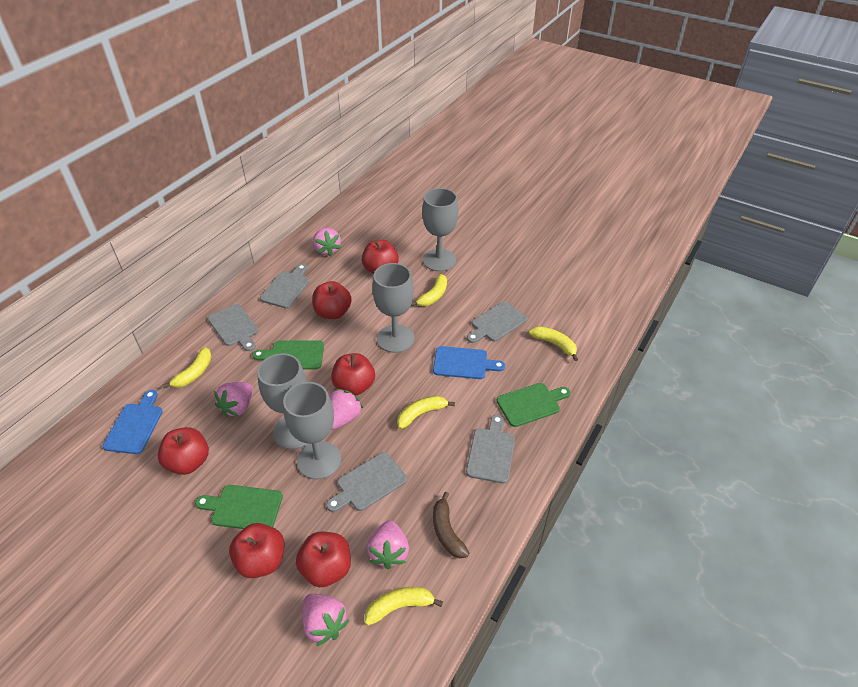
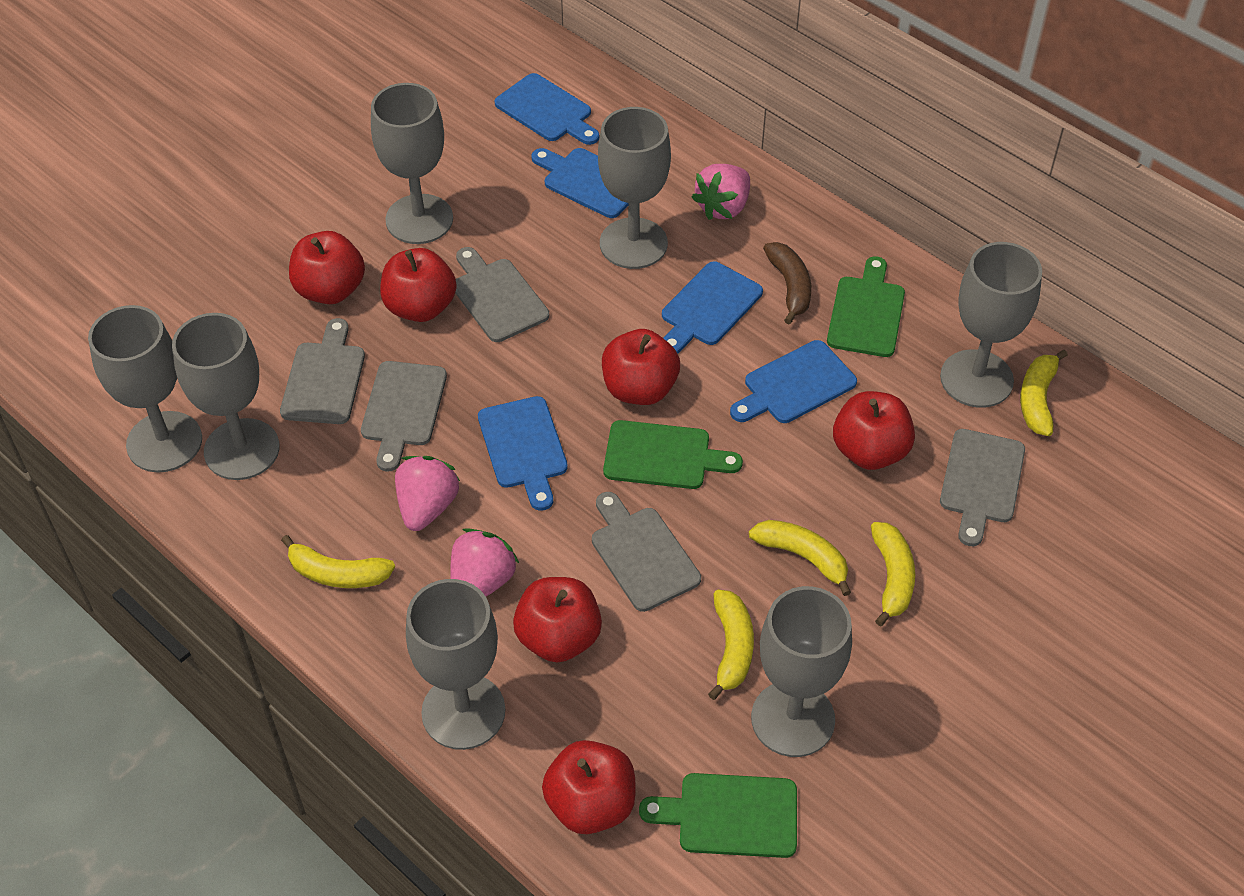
blue cutting board: [103,390,163,454] [433,346,505,379] = 2 -> [478,396,568,511] [495,73,599,145] [531,148,629,218] [662,262,763,354] [730,340,857,423] = 5
grey goblet: [257,353,308,450] [283,382,341,480] [373,263,415,353] [422,188,458,272] = 4 -> [88,305,202,473] [172,313,280,480] [371,83,453,244] [406,579,505,750] [598,107,671,269] [751,586,852,757] [940,242,1042,408] = 7
pink strawberry: [214,382,253,417] [302,594,349,646] [313,228,341,257] [329,388,363,430] [367,520,409,569] = 5 -> [395,456,460,531] [450,528,519,597] [691,164,750,220] = 3

